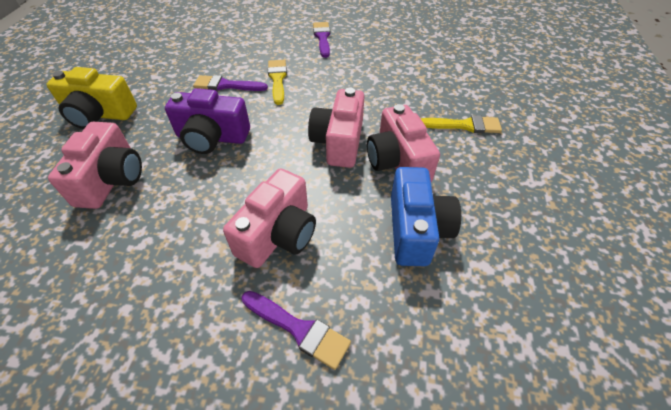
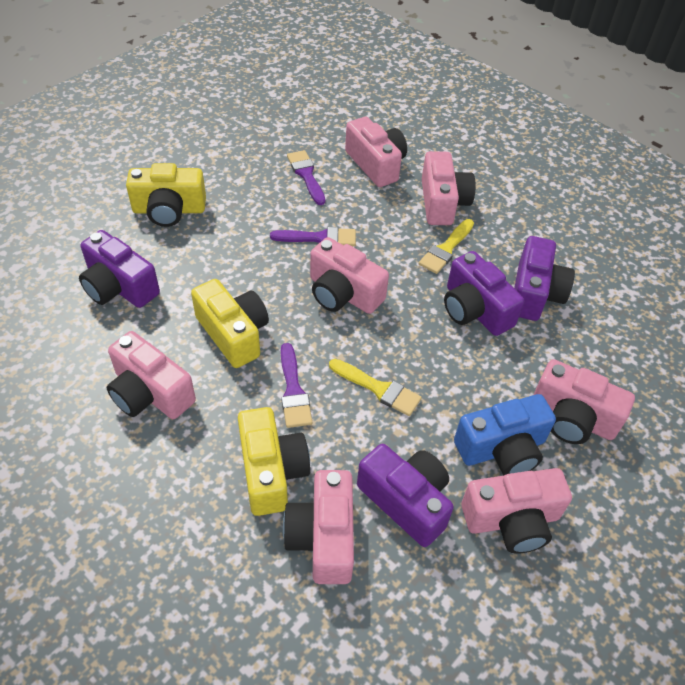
pink camera: [48,122,142,209] [223,168,316,268] [308,88,365,168] [367,104,440,182] = 4 -> [107,331,196,419] [283,470,354,584] [310,237,389,314] [345,117,407,187] [422,151,476,225] [461,468,572,553] [534,359,635,444] = 7
purple camera: [165,88,250,154] = 1 -> [79,230,160,308] [357,444,454,547] [444,251,524,336] [514,236,575,321] = 4
yellow camera: [46,67,137,129] = 1 -> [126,163,206,227] [191,279,269,368] [238,407,310,516] = 3

